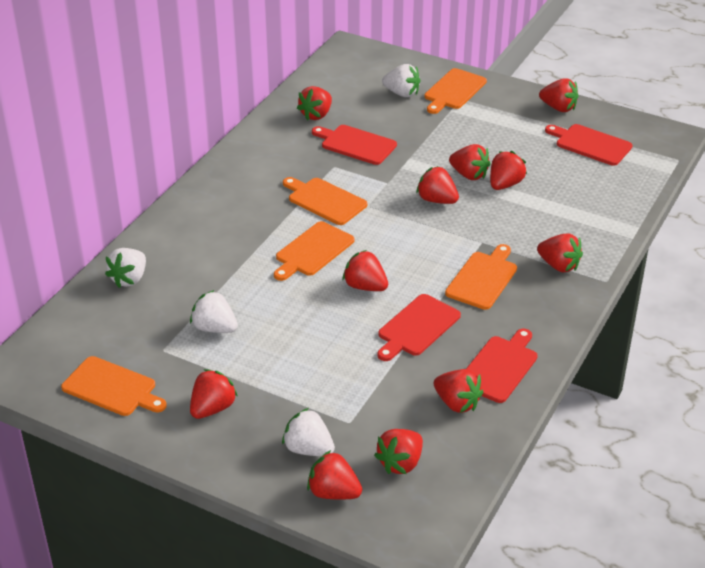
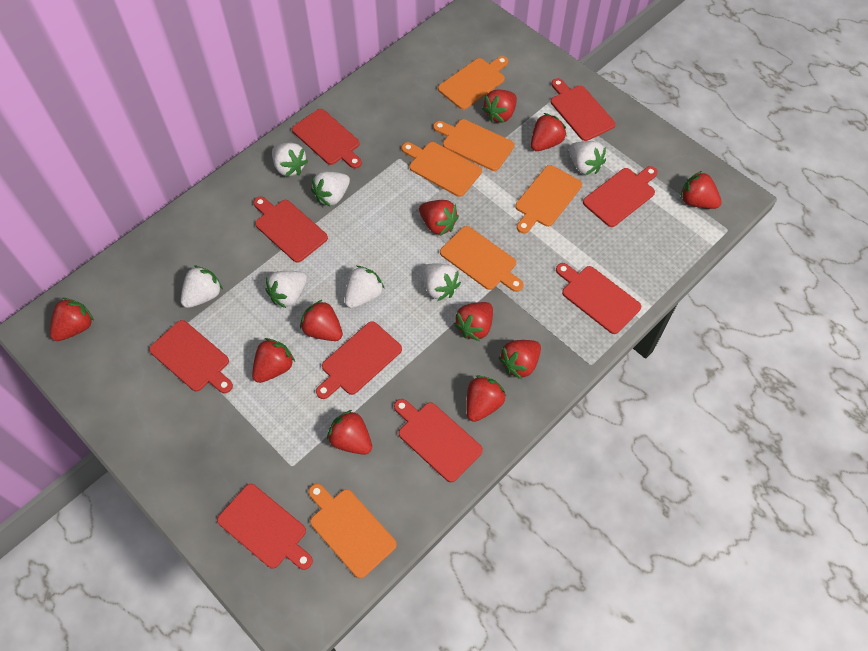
orange cutting board: [61,356,167,416] [274,221,354,281] [283,177,368,225] [424,68,487,114] [445,244,517,310] = 5 -> [309,484,397,579] [402,142,482,197] [433,119,514,171] [438,56,508,110] [440,226,523,292] [515,165,582,233] = 6
red cutting board: [312,125,397,165] [377,294,461,361] [466,328,538,403] [545,124,632,166] = 4 -> [149,320,233,393] [217,484,313,570] [253,197,328,263] [292,109,362,169] [316,321,402,399] [394,399,483,482] [551,78,615,141] [556,263,641,334] [583,166,658,227] = 9
white strawberry: [105,248,146,288] [190,290,238,333] [282,408,335,456] [382,64,420,97] = 4 -> [181,265,223,308] [266,271,307,309] [272,143,308,177] [311,171,350,207] [345,266,385,308] [421,263,461,301] [569,141,606,175] = 7

